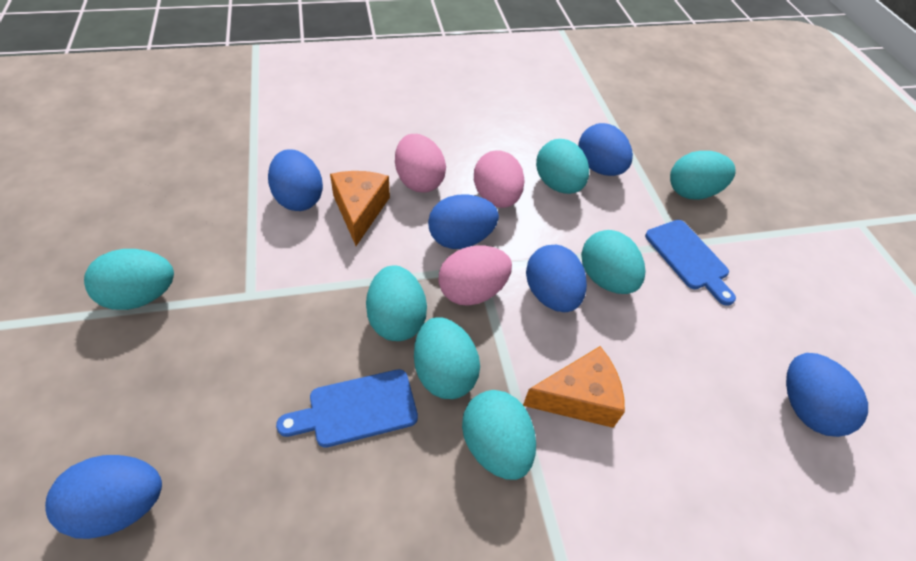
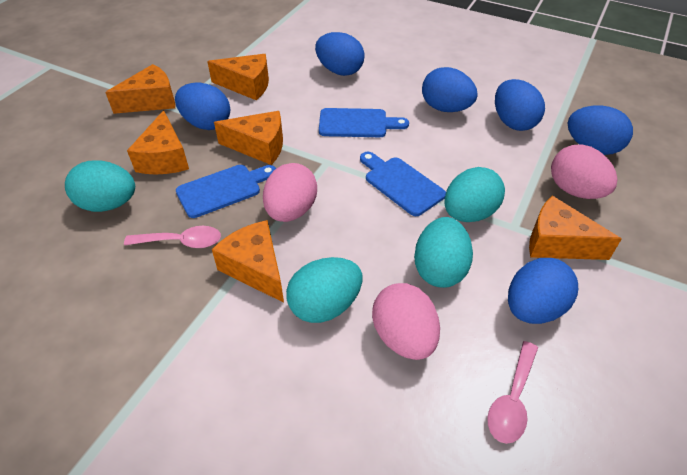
blue cutting board: [276,369,418,448] [645,220,736,306] = 2 -> [176,165,276,218] [319,108,409,137] [360,152,446,216] = 3
orange cheese: [330,171,390,246] [523,346,625,428] = 2 -> [105,64,175,114] [127,110,189,174] [207,54,269,100] [212,220,284,303] [214,111,283,165] [529,196,621,260] = 6
pink spoon: none = 0 -> [124,226,221,248] [487,341,538,444] = 2
turquoise egg: [84,249,174,310] [366,265,427,341] [414,317,480,399] [462,390,536,480] [536,139,589,194] [581,230,645,294] [670,151,736,200] = 7 -> [65,161,135,212] [286,257,362,323] [414,217,473,288] [444,167,505,222] = 4

